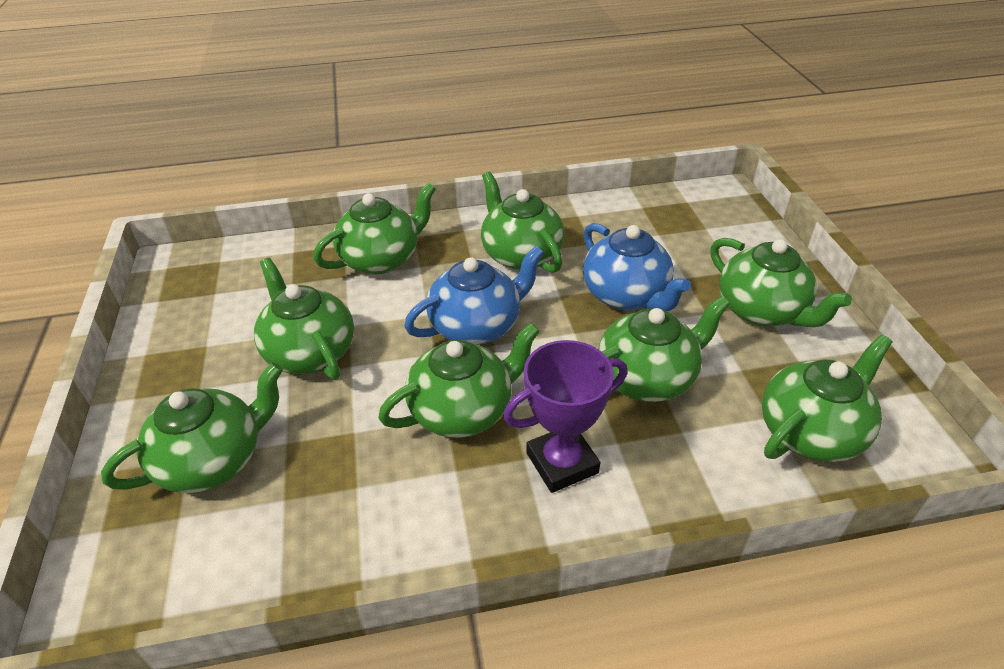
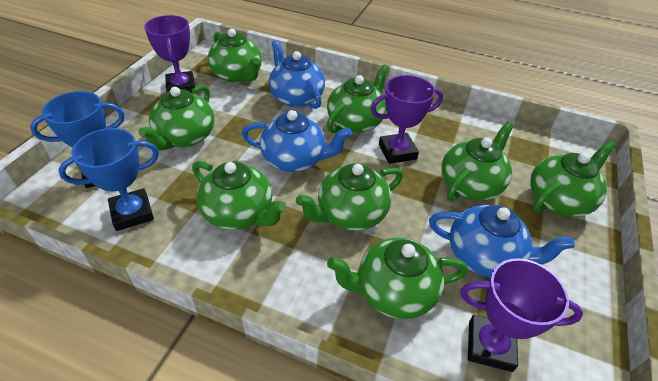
blue teapot: [404,245,544,345] [583,223,691,311] = 2 -> [242,110,352,172] [269,40,325,109] [429,205,575,278] = 3
blue trophy: none = 0 -> [30,91,125,188] [58,128,159,231] = 2
purple trophy: [503,340,627,493] = 1 -> [144,15,195,93] [371,75,443,164] [460,258,583,372] = 3

